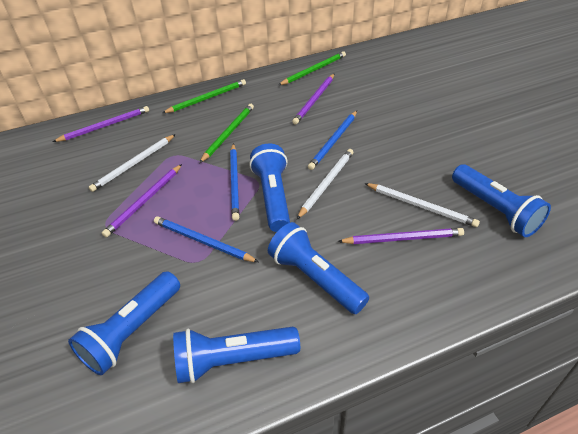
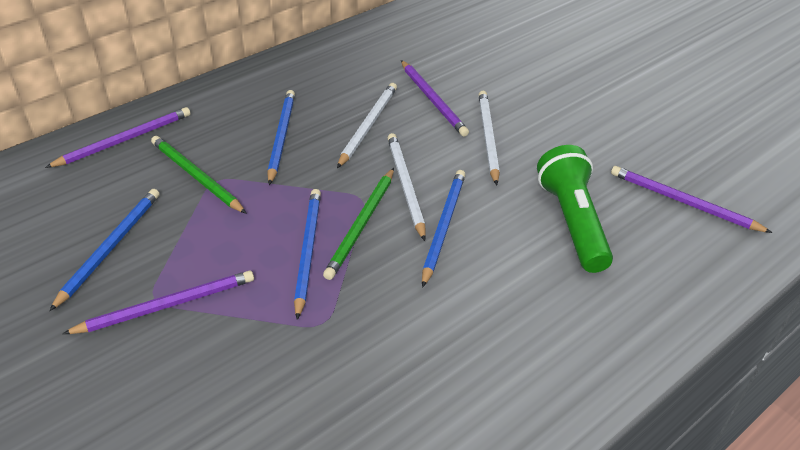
blue flashlight: [68,271,180,375] [173,327,300,383] [249,144,290,232] [268,222,369,314] [452,164,551,237] = 5 -> none = 0
blue pencil: [154,216,258,262] [230,144,239,221] [308,111,357,170] = 3 -> [50,189,160,311] [267,90,295,185] [294,189,321,320] [422,170,465,288] = 4
green flashlight: none = 0 -> [537,145,613,273] = 1
green pencil: [162,79,246,113] [200,104,254,163] [279,51,346,85] = 3 -> [151,136,247,214] [323,168,394,280] = 2

